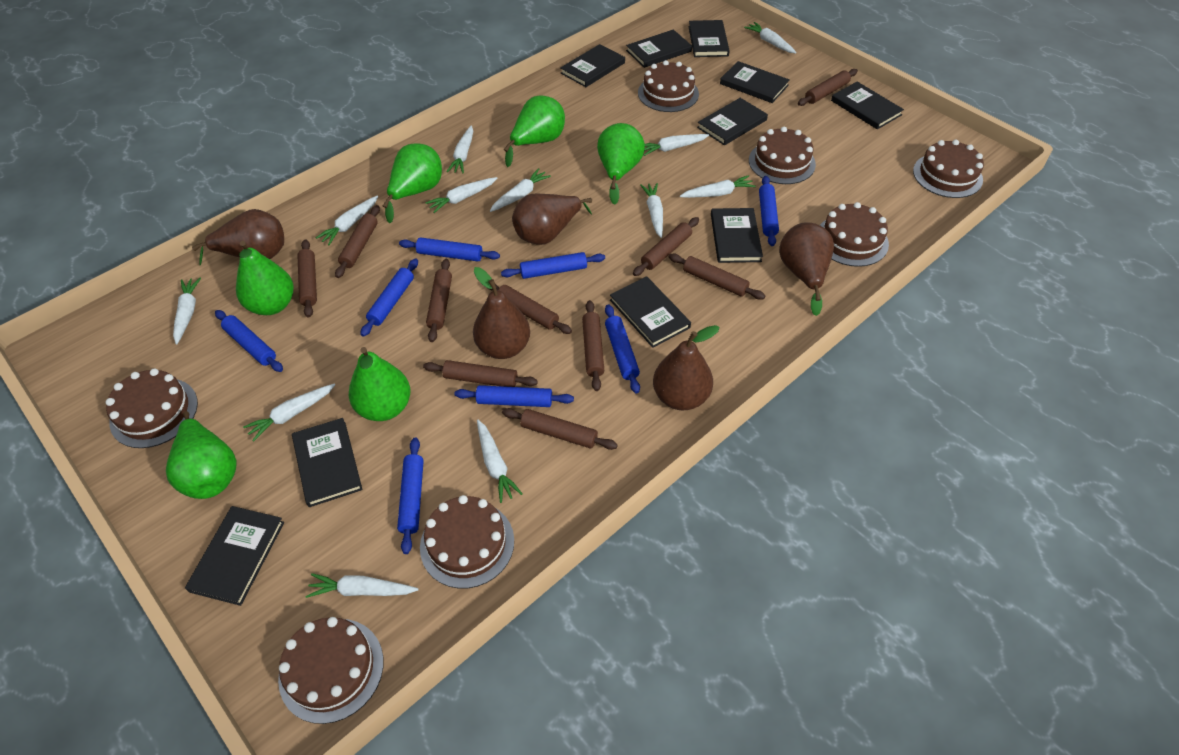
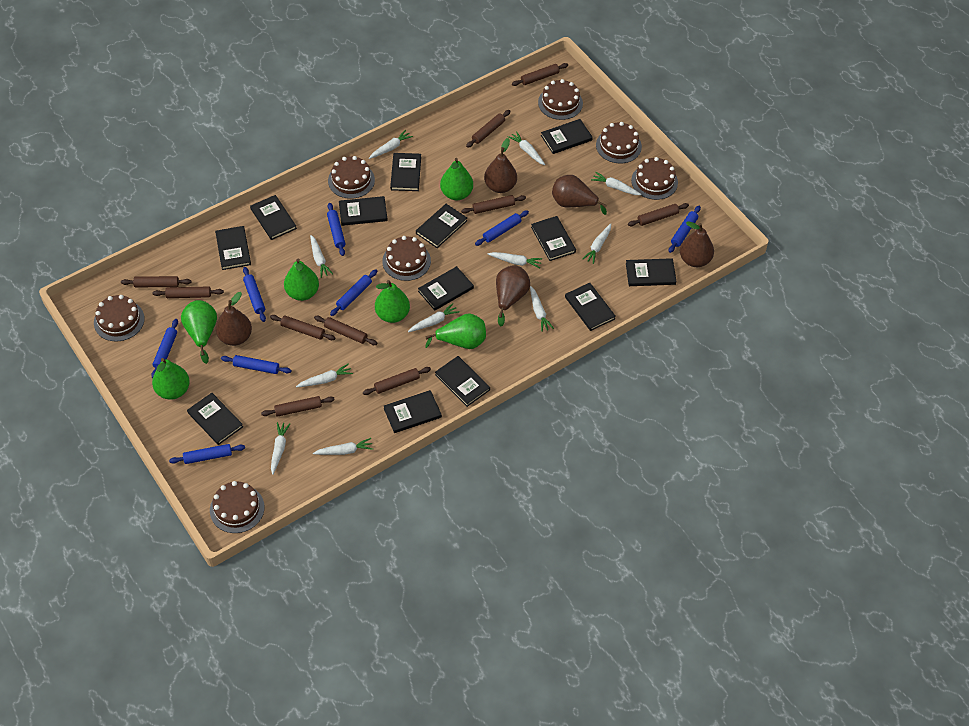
black book: [185,506,284,606] [292,418,362,507] [560,44,625,87] [610,276,691,348] [626,30,692,68] [688,20,730,57] [697,98,768,145] [711,208,763,263] [720,61,790,103] [831,81,904,129] = 10 -> [187,393,243,445] [215,226,251,270] [250,195,297,240] [339,196,388,226] [384,390,442,433] [390,153,421,191] [416,204,467,248] [418,266,474,311] [435,356,490,407] [531,216,576,261] [541,119,593,154] [565,283,616,331] [626,258,677,286] = 13
white carrot: [173,278,201,344] [243,383,335,442] [306,573,418,598] [316,195,378,245] [425,177,497,213] [446,125,473,173] [477,420,523,503] [490,168,551,212] [640,183,663,238] [644,134,709,156] [680,175,756,198] [744,22,797,53] = 12 -> [271,422,290,475] [296,363,353,387] [310,235,333,278] [313,438,373,455] [369,130,413,159] [408,303,460,332] [488,252,542,268] [508,131,545,165] [530,286,554,332] [583,223,611,264] [591,172,642,195] = 11

